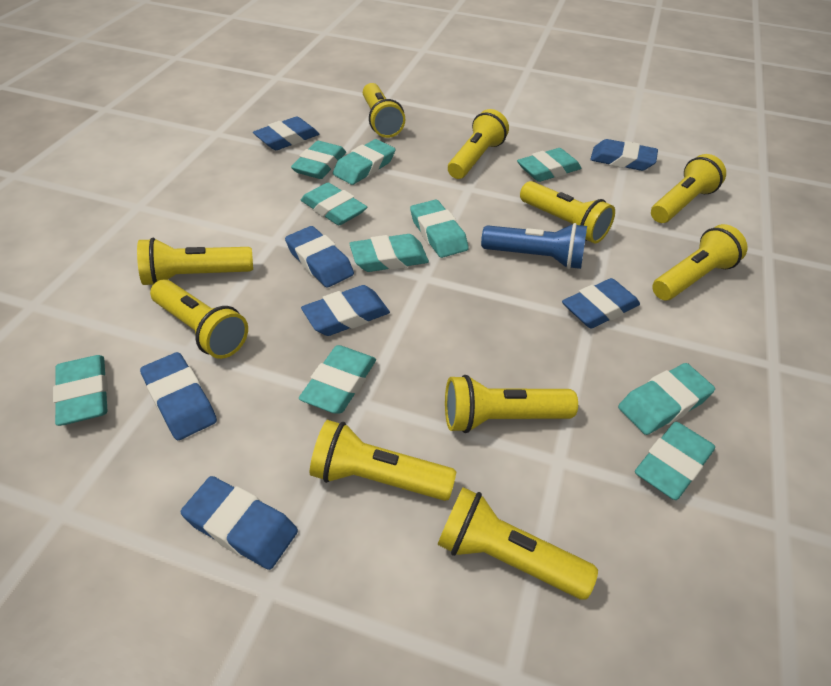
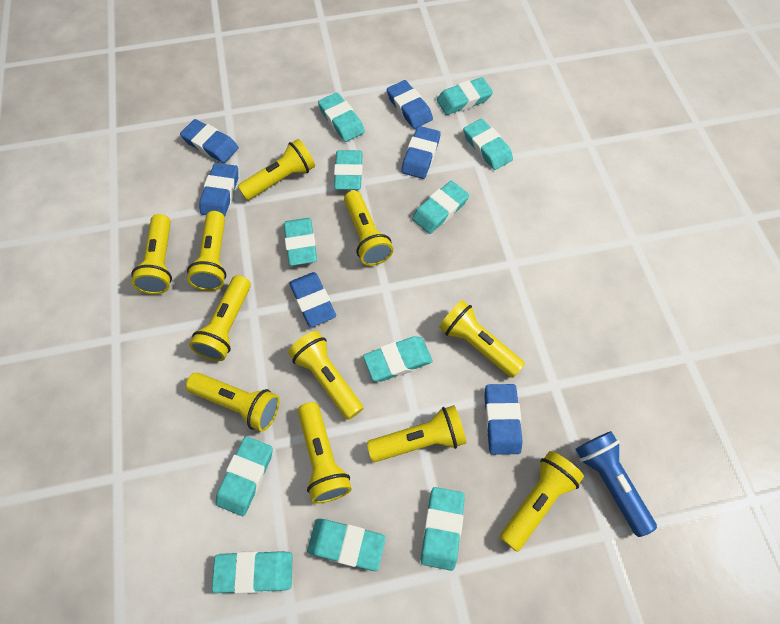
blue eraser: [140,352,217,440] [181,476,298,570] [253,117,319,150] [285,226,354,288] [301,285,390,336] [562,278,640,328] [590,139,658,171] = 7 -> [180,119,239,163] [199,163,238,217] [289,272,336,327] [387,80,433,129] [401,126,441,179] [484,384,523,455] = 6
turquoise eraser: [53,355,108,426] [291,141,346,179] [299,345,376,414] [301,183,367,225] [333,139,395,185] [349,234,429,272] [410,200,469,258] [517,148,581,182] [618,363,715,435] [635,422,715,500] = 10 -> [212,551,293,593] [216,436,273,516] [284,218,317,266] [307,519,386,571] [318,92,365,142] [334,150,363,190] [363,336,433,381] [412,181,469,234] [421,487,465,571] [437,77,493,115] [463,119,513,170] = 11
yellow flashlight: [137,238,253,285] [150,279,248,359] [310,420,456,501] [363,83,406,138] [438,487,598,600] [445,375,578,433] [448,109,509,179] [520,181,615,243] [651,154,726,223] [652,224,747,300] = 10 -> [131,214,172,294] [186,372,280,432] [187,211,226,291] [189,275,251,361] [237,139,315,200] [288,331,363,420] [298,402,352,504] [344,190,393,266] [367,405,466,462] [439,300,525,378] [500,451,584,552] = 11

